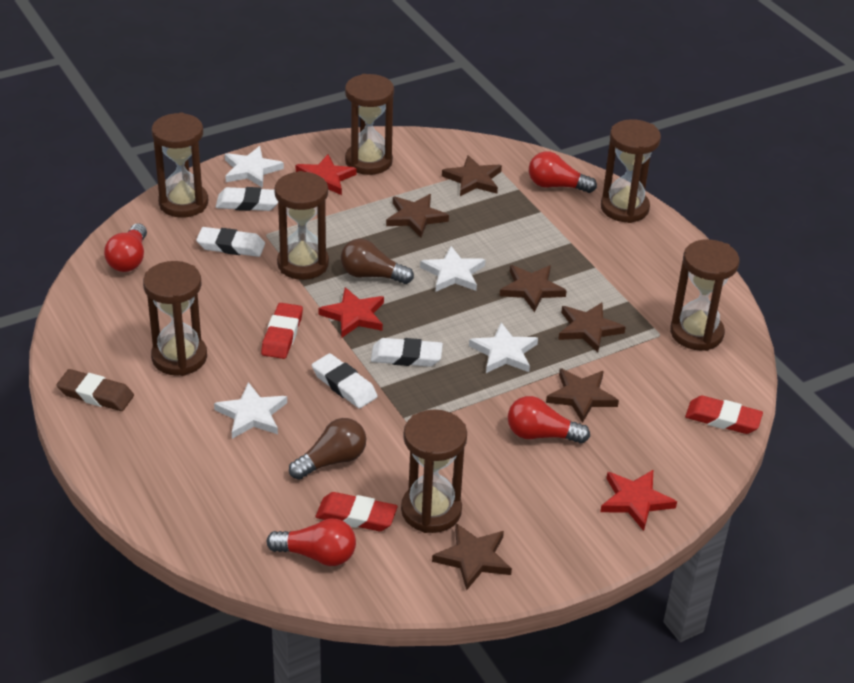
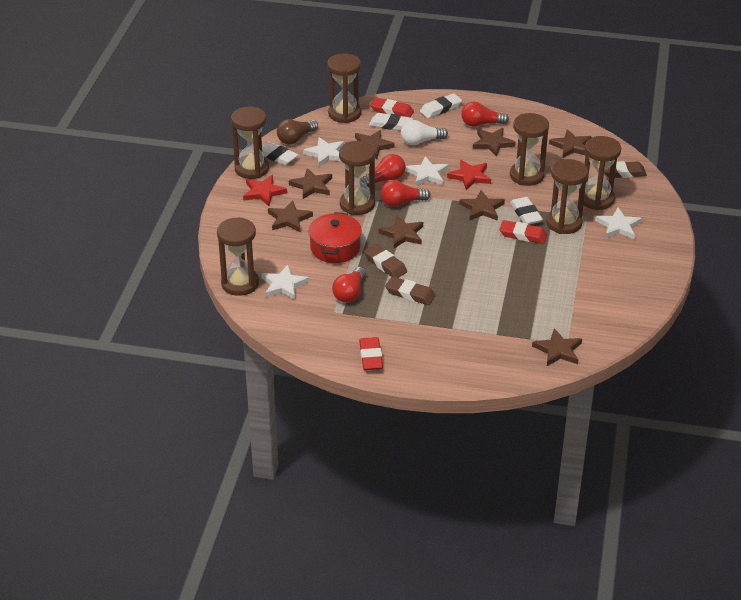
brown eraser: [57,369,134,411] = 1 -> [364,244,407,278] [385,276,436,305] [604,161,647,178] = 3
brown light bulb: [289,418,366,480] [341,239,414,284] = 2 -> [277,119,318,145] = 1
brown star: [386,194,449,237] [432,523,512,591] [442,155,502,196] [500,265,567,312] [546,368,619,423] [558,302,626,353] = 6 -> [268,200,313,232] [289,168,332,199] [355,130,395,159] [379,215,423,248] [459,190,505,221] [473,128,516,157] [532,328,582,366] [549,129,591,158] = 8
red pot: none = 0 -> [308,212,362,263] = 1
red star: [296,154,357,195] [318,287,384,338] [600,470,677,531] = 3 -> [243,175,287,206] [447,160,491,190] = 2
white light bulb: none = 0 -> [401,120,448,145] = 1

